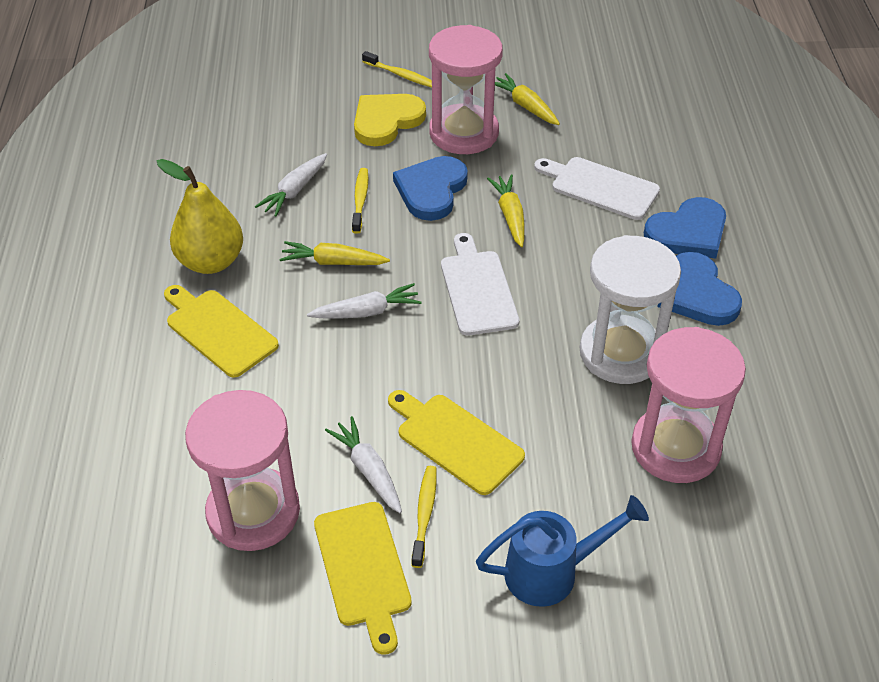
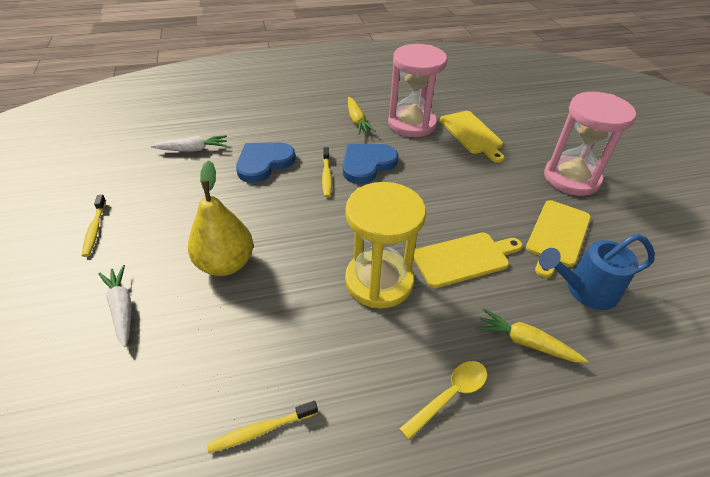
blue heart: [393,156,468,221] [644,197,726,259] [657,252,742,326] = 3 -> [236,142,296,183] [343,144,399,184] = 2
pink hourglass: [185,390,300,551] [429,25,503,154] [631,327,746,483] = 3 -> [388,44,447,137] [544,92,636,196] = 2
white carrot: [255,153,327,217] [307,283,421,319] [325,416,402,513] = 3 -> [99,265,131,347] [151,135,227,152] = 2
white cutting board: [441,233,519,335] [534,157,660,220] = 2 -> none = 0
white hourglass: [580,235,681,384] = 1 -> none = 0
yellow carrot: [280,241,390,265] [487,174,525,247] [495,73,560,125] = 3 -> [348,97,376,135] [476,308,588,363] = 2
yellow heart: [354,94,426,146] = 1 -> none = 0
yellow hourglass: none = 0 -> [345,182,426,309] = 1
yellow spoon: none = 0 -> [399,361,487,440] = 1

